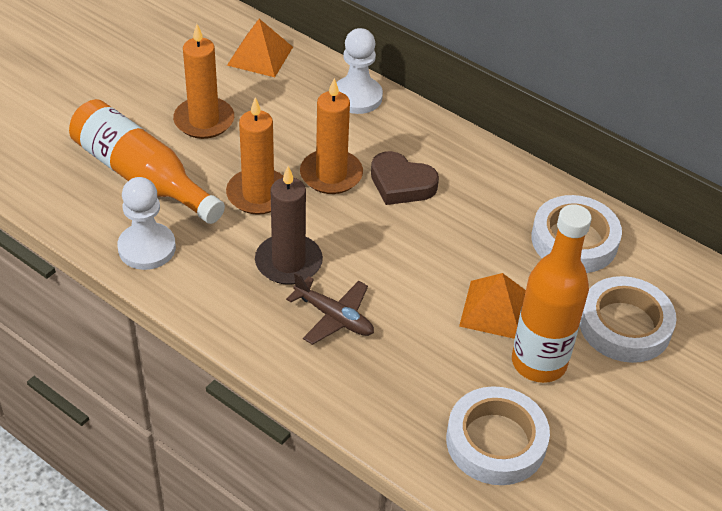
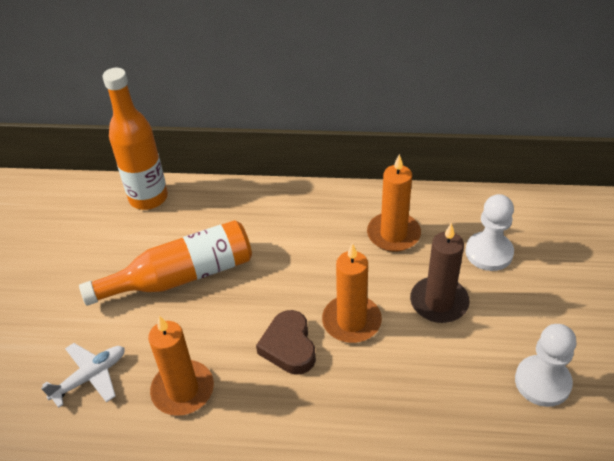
brown plane: [286,272,374,345] = 1 -> none = 0
orange pyramid: [227,19,293,77] [459,273,526,339] = 2 -> none = 0
white plane: none = 0 -> [41,343,125,408] = 1
white tape: [446,386,550,485] [531,195,622,273] [580,276,677,363] = 3 -> none = 0

